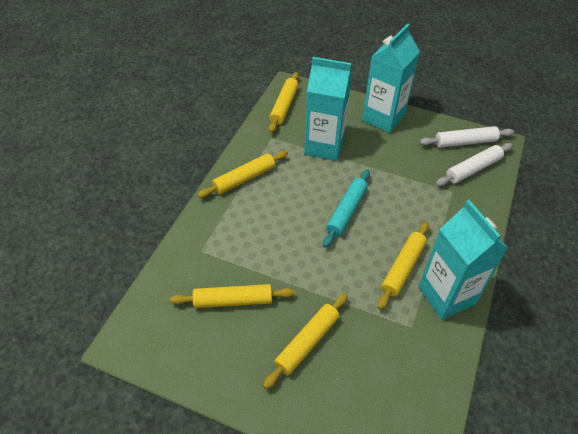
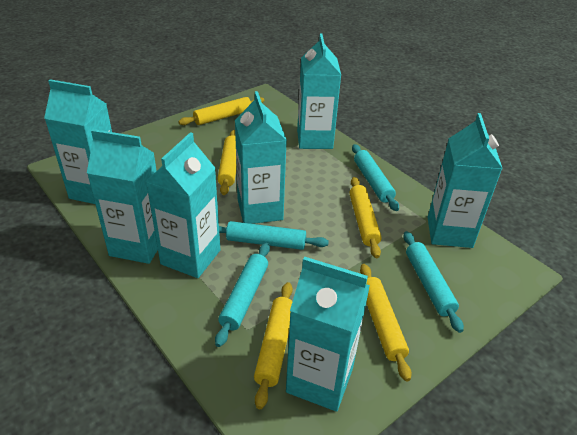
turquoise carton: [304,57,352,161] [362,23,420,133] [418,200,508,320] = 3 -> [44,79,112,204] [87,129,158,264] [145,132,221,278] [235,91,287,224] [286,256,370,412] [297,33,341,149] [428,113,503,248] = 7
turquoise rolling pin: [323,169,370,248] = 1 -> [215,243,270,347] [219,221,329,250] [352,144,399,211] [403,231,464,333] = 4
white rolling pin: [420,126,514,148] [436,143,513,186] = 2 -> none = 0

